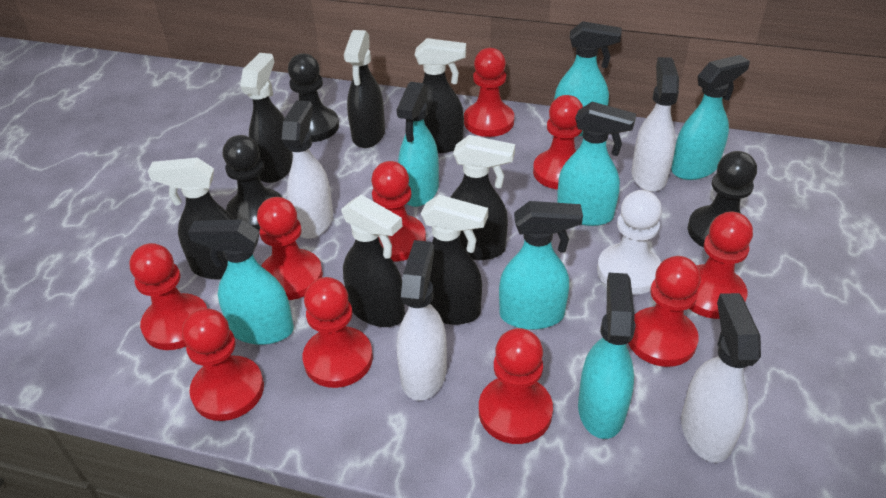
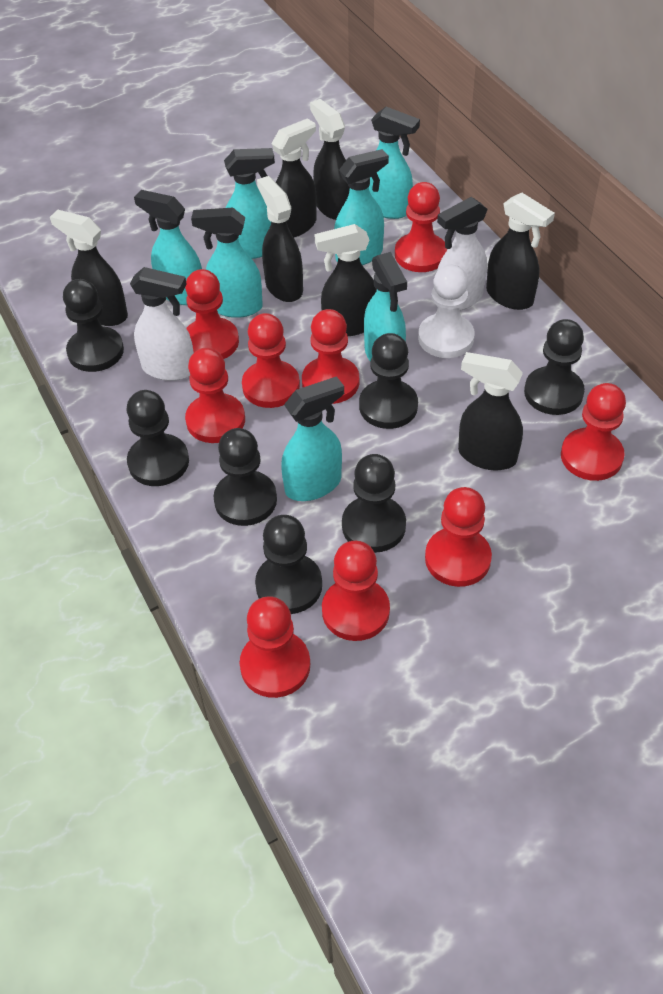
black pawn: [223,135,282,231] [288,53,339,142] [688,151,757,247] = 3 -> [63,279,124,372] [127,390,189,486] [213,428,277,526] [255,515,322,614] [342,454,406,553] [359,333,418,429] [524,319,585,415] = 7
red pawn: [130,243,207,350] [182,308,264,421] [257,197,323,300] [303,277,373,388] [371,161,426,262] [464,48,514,137] [479,328,553,444] [533,95,583,190] [628,256,701,367] [689,212,753,319] = 10 -> [185,269,239,359] [185,348,245,443] [240,596,310,698] [242,313,300,408] [302,309,359,404] [322,541,390,641] [395,182,447,272] [425,487,492,587] [561,383,626,481] = 9
white spray bottle: [282,100,333,239] [397,240,447,401] [632,57,679,192] [681,293,761,463] = 4 -> [130,267,194,381] [437,197,488,311] = 2

